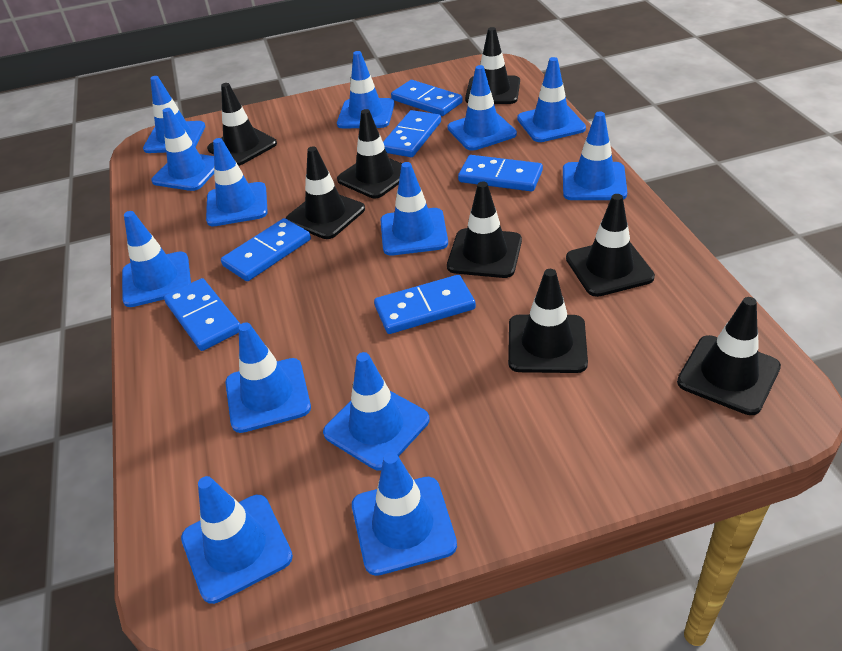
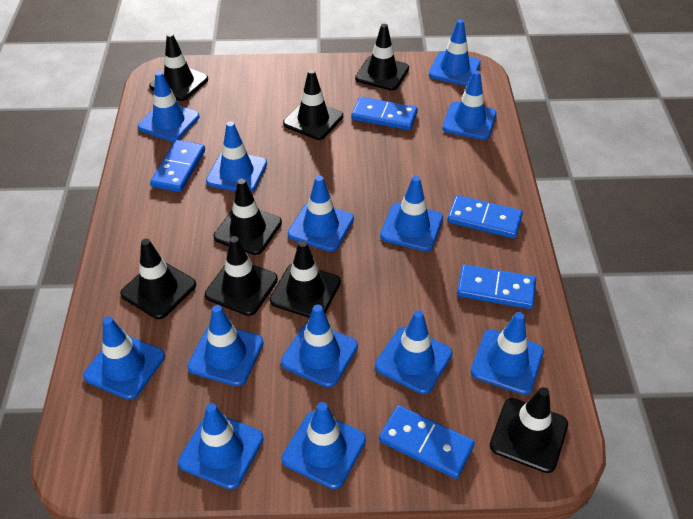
blue domino: [164,278,240,351] [221,218,311,281] [374,275,476,334] [383,110,441,157] [391,80,463,116] [458,155,543,191] = 6 -> [150,140,205,192] [351,97,418,130] [379,405,475,479] [447,195,523,238] [457,264,536,309] = 5

